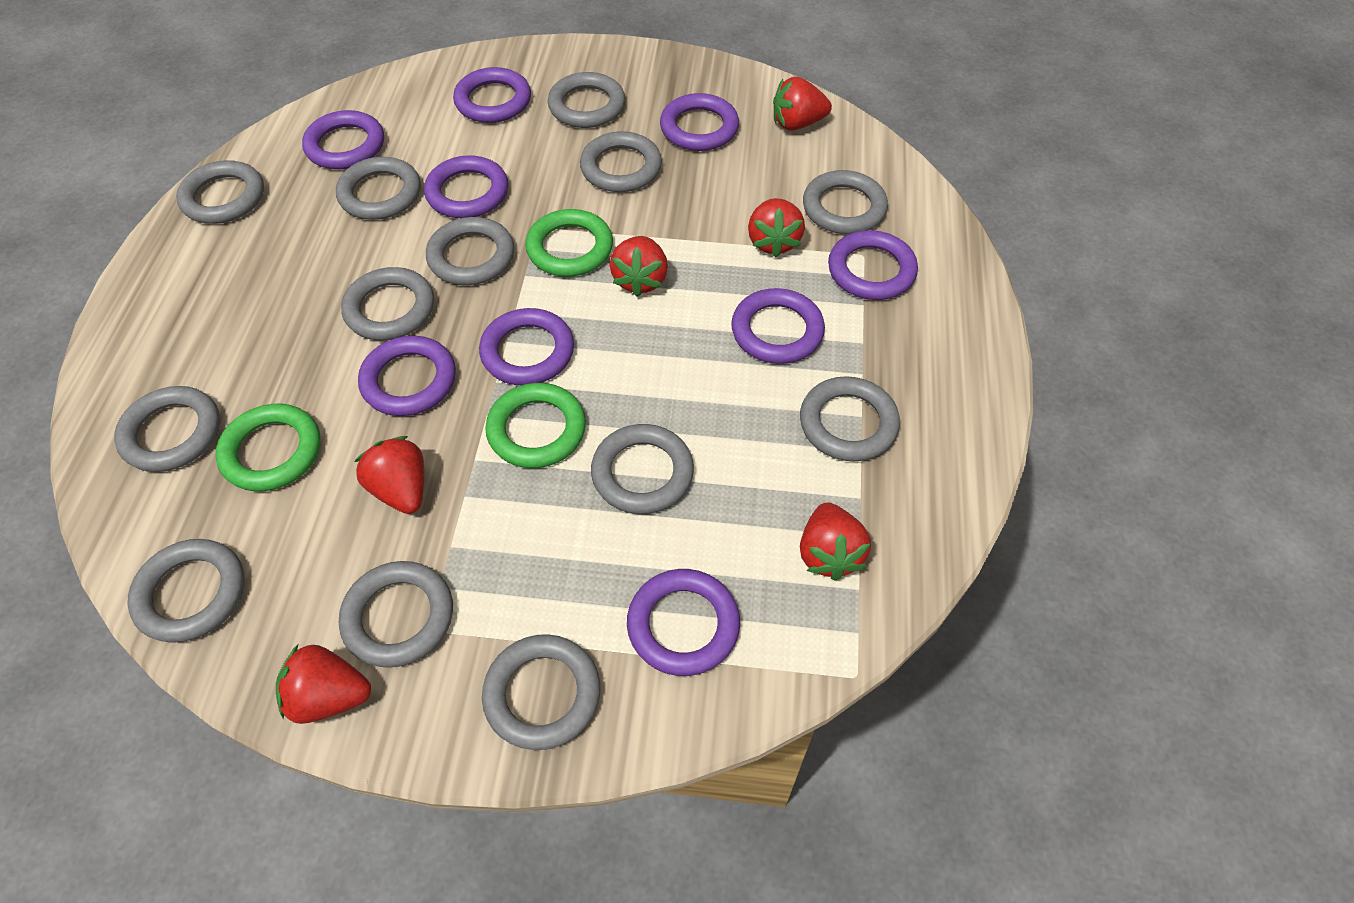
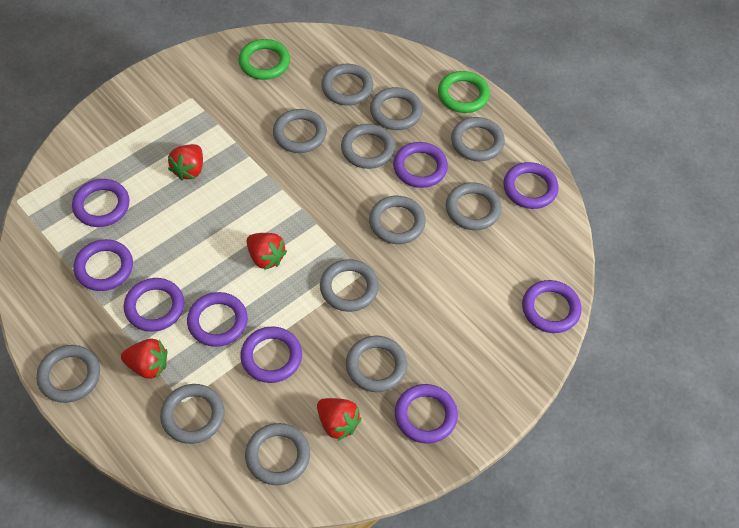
green ring: [216,404,320,491] [485,383,586,468] [525,209,613,277] = 3 -> [238,39,290,80] [438,71,490,113] = 2
grey ring: [114,386,220,472] [128,539,245,643] [176,160,264,224] [336,157,421,220] [339,561,453,668] [341,267,434,340] [426,217,514,285] [482,634,600,750] [547,72,625,128] [580,131,662,192] [591,424,694,514] [800,376,900,461] [803,170,888,234] = 13 -> [36,345,100,403] [160,384,225,444] [245,423,310,485] [273,109,327,153] [320,259,379,312] [321,64,373,106] [341,124,395,169] [346,336,407,392] [369,196,426,244] [370,87,423,130] [446,182,502,230] [451,117,505,161] = 12
red strawberry: [276,645,371,724] [354,436,424,514] [610,236,668,297] [748,198,805,258] [773,76,832,131] [800,503,871,581] = 6 -> [121,339,167,379] [168,144,203,181] [247,233,287,270] [317,398,362,441] = 4

